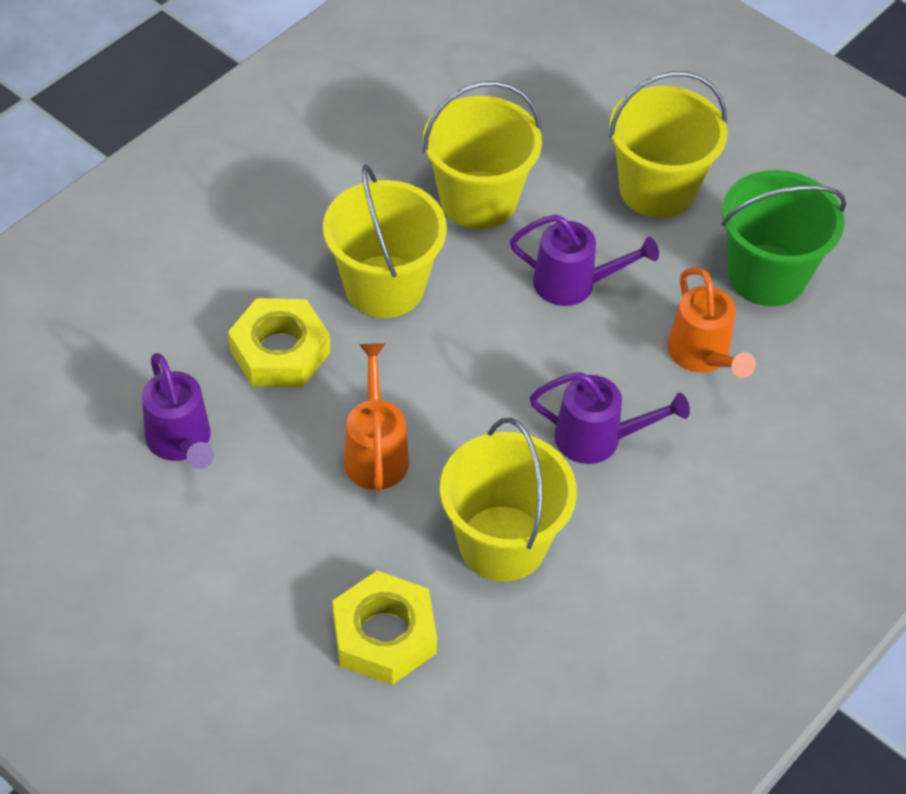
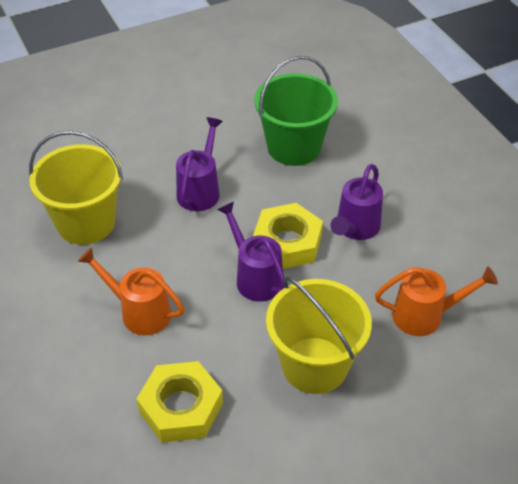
yellow bucket: [323,164,447,318] [423,81,542,229] [440,418,577,582] [609,71,727,218] = 4 -> [29,131,123,245] [266,277,372,394] = 2

